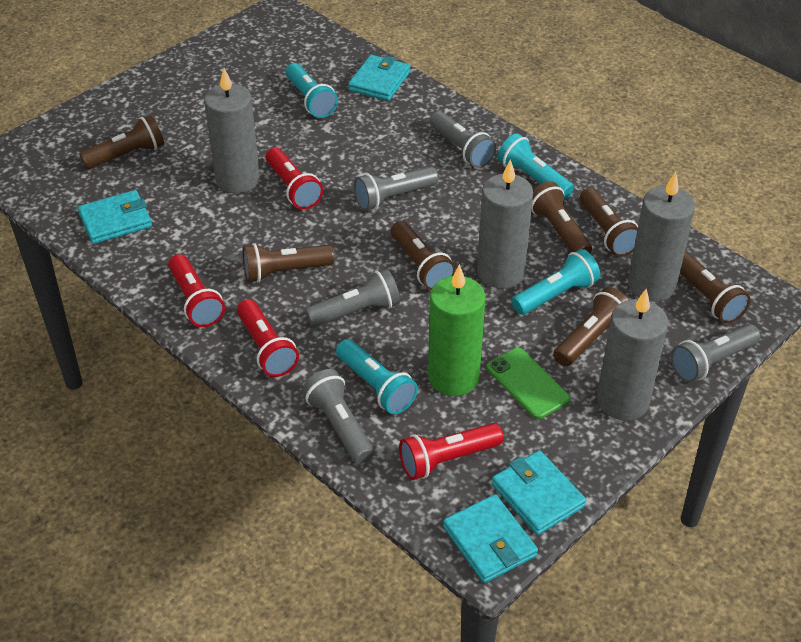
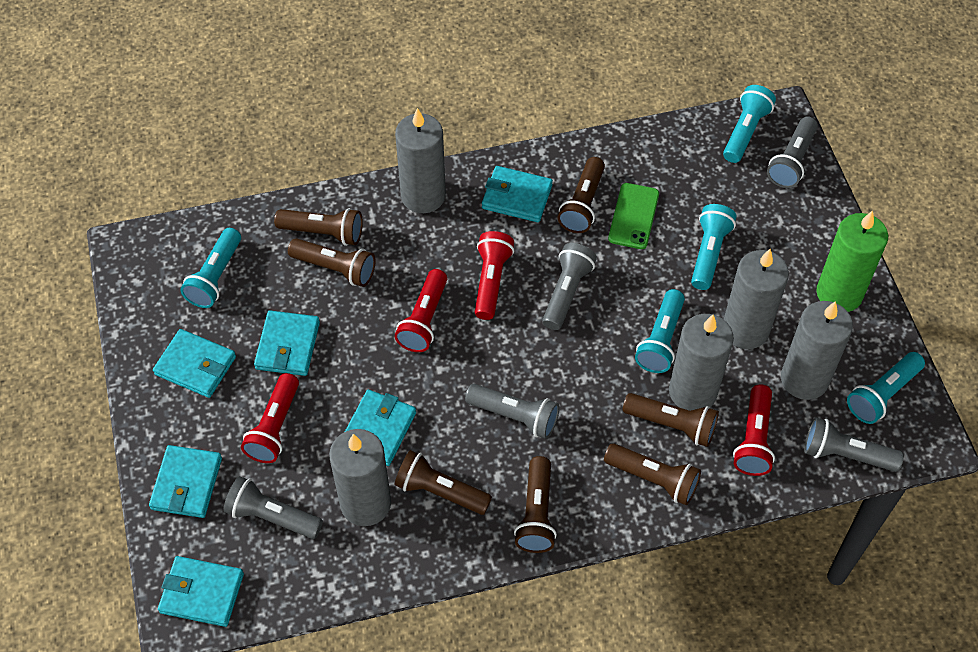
grey candle: [204,68,260,193] [477,159,533,289] [597,289,668,421] [628,172,695,301] = 4 -> [329,429,391,526] [395,108,446,213] [669,314,734,411] [723,249,789,349] [781,301,853,400] = 5
turquoise flashlight: [286,63,338,118] [336,339,418,414] [498,133,574,200] [512,249,600,315] = 4 -> [180,228,241,308] [635,289,685,373] [691,204,737,290] [723,85,776,163] [847,352,925,424] = 5
turquoise wallet: [78,190,152,244] [348,55,410,101] [443,494,538,583] [492,450,586,535] = 4 -> [149,445,222,518] [153,329,236,398] [158,556,244,627] [254,310,320,376] [345,390,416,466] [482,166,553,222] = 6

